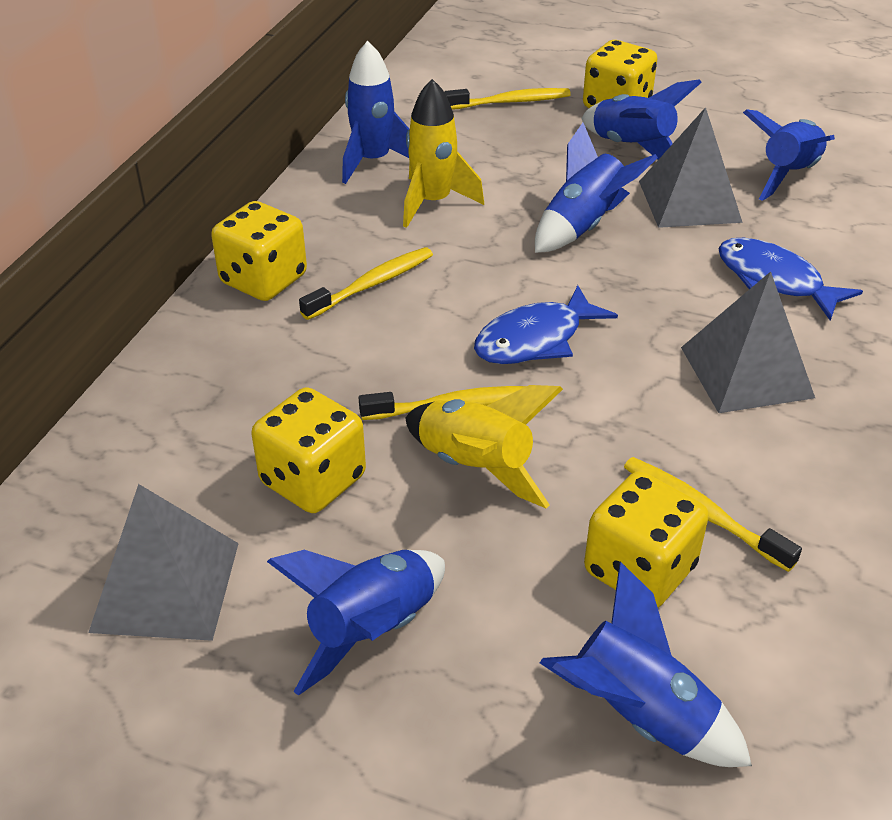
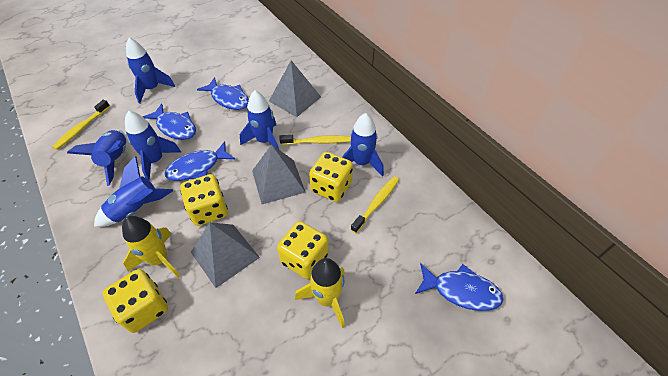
blue fish: [474,285,618,364] [718,238,863,321] = 2 -> [142,104,196,140] [165,141,235,181] [197,77,249,110] [415,263,504,311] = 4
yellow toothbrush: [299,247,433,320] [359,386,526,420] [444,88,571,109] [624,457,802,572] = 4 -> [52,100,110,150] [279,135,351,145] [351,176,399,233] = 3

